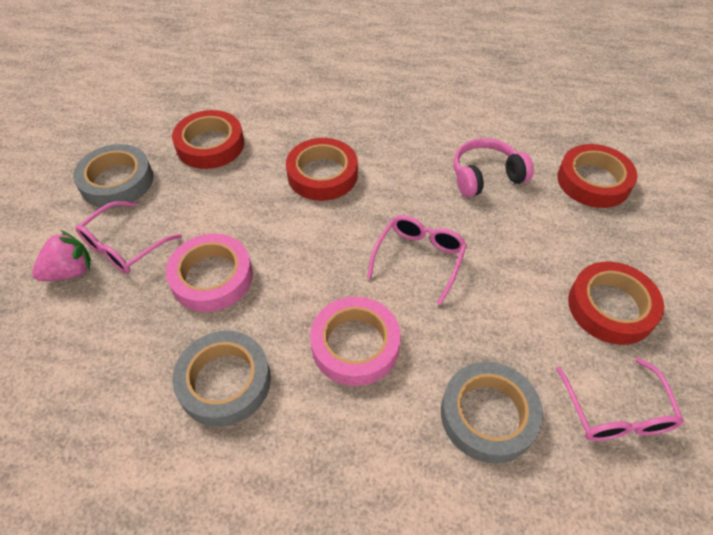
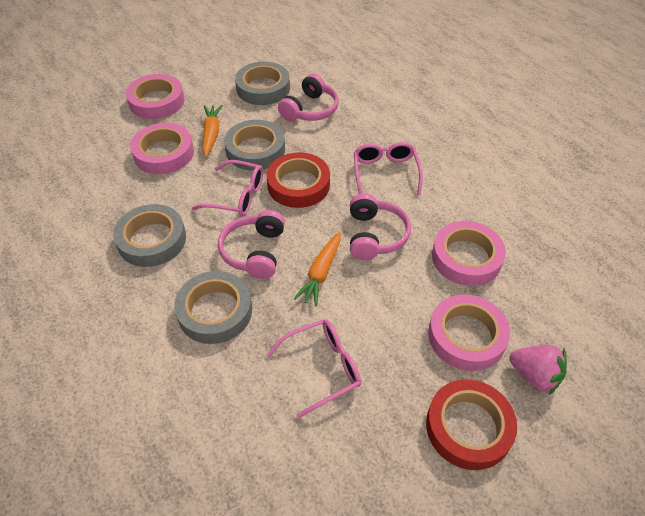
grey tape: [73,144,153,208] [172,331,271,427] [441,362,543,463] = 3 -> [113,204,186,267] [174,271,252,344] [224,120,285,171] [235,61,290,105] = 4
orange carrot: none = 0 -> [203,105,222,157] [294,232,341,306] = 2
pink headphones: [453,138,534,197] = 1 -> [218,210,285,279] [278,74,339,121] [350,193,411,260] = 3
pink tape: [166,234,253,312] [310,297,401,386] = 2 -> [126,74,185,119] [130,123,194,174] [428,294,510,371] [432,221,506,286] = 4
red tape: [172,110,244,169] [286,138,358,201] [557,144,637,208] [568,262,664,345] = 4 -> [267,152,330,208] [426,379,517,470] = 2

